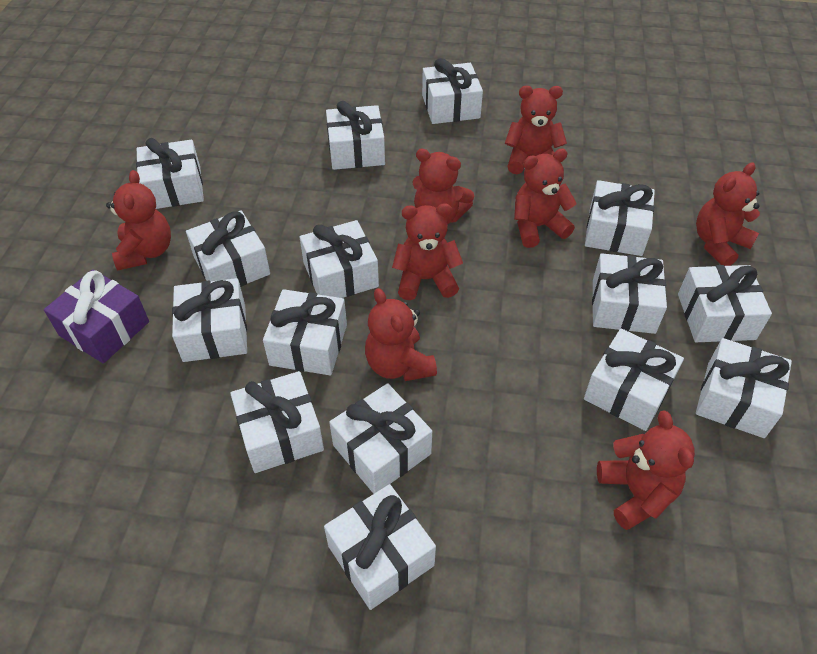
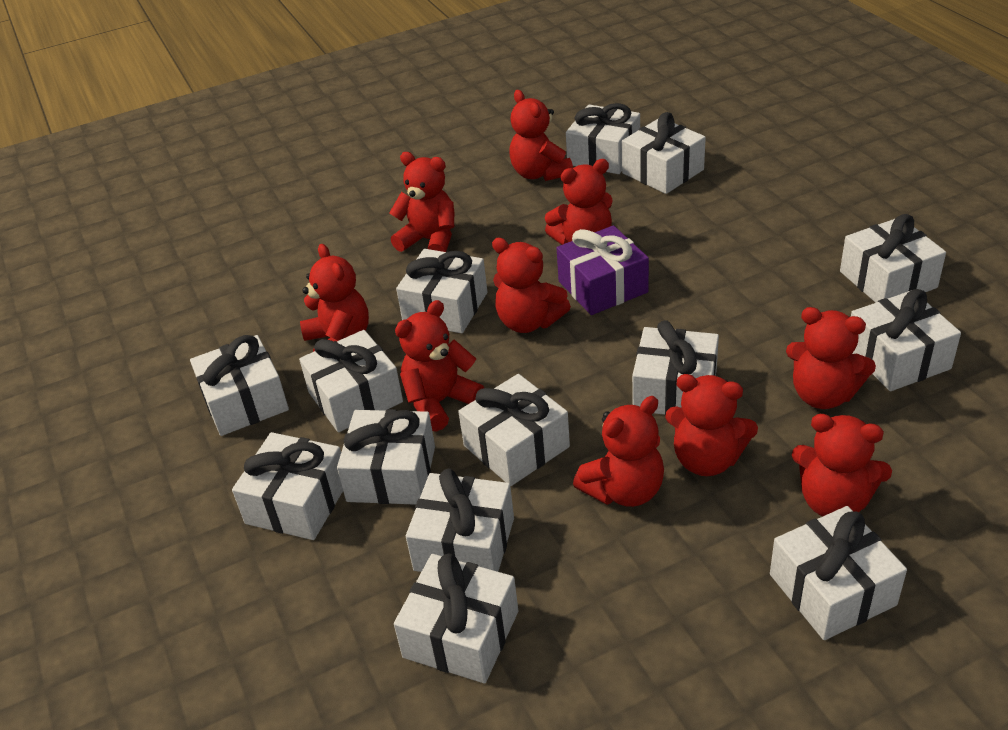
red teddy bear: [106,170,171,271] [365,288,437,381] [392,203,463,300] [412,148,474,224] [505,86,567,174] [514,148,577,248] [597,411,695,530] [696,163,760,266] = 8 -> [300,244,369,352] [389,152,454,252] [395,300,484,432] [492,237,571,333] [509,90,573,181] [545,159,613,245] [573,396,664,507] [665,374,758,476] [786,307,876,409] [792,414,892,517] = 10
white gift: [136,138,204,209] [172,278,247,362] [186,210,270,287] [230,371,324,473] [263,289,347,375] [300,220,379,298] [324,484,436,610] [326,101,385,170] [329,383,432,494] [422,58,483,124] [584,328,684,431] [585,180,655,256] [592,253,667,334] [678,265,772,342] [696,338,792,438] = 15 -> [190,335,289,436] [232,432,343,540] [299,330,403,432] [337,409,435,505] [394,553,518,683] [396,249,487,333] [406,469,514,572] [458,374,570,486] [566,103,640,174] [622,112,706,194] [632,320,719,415] [770,506,907,640] [840,214,946,303] [851,289,961,391] = 14

